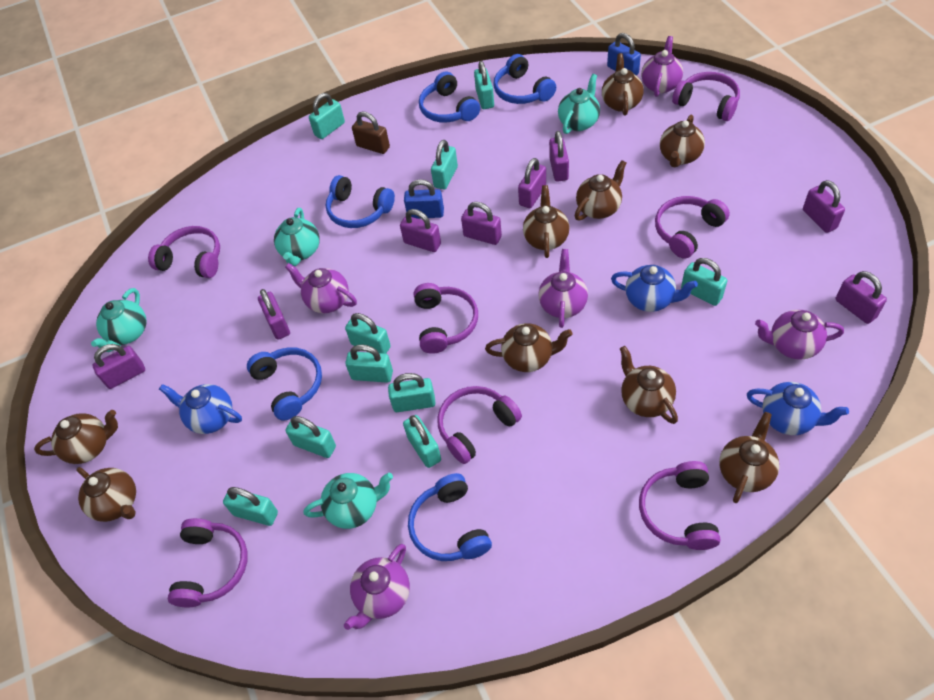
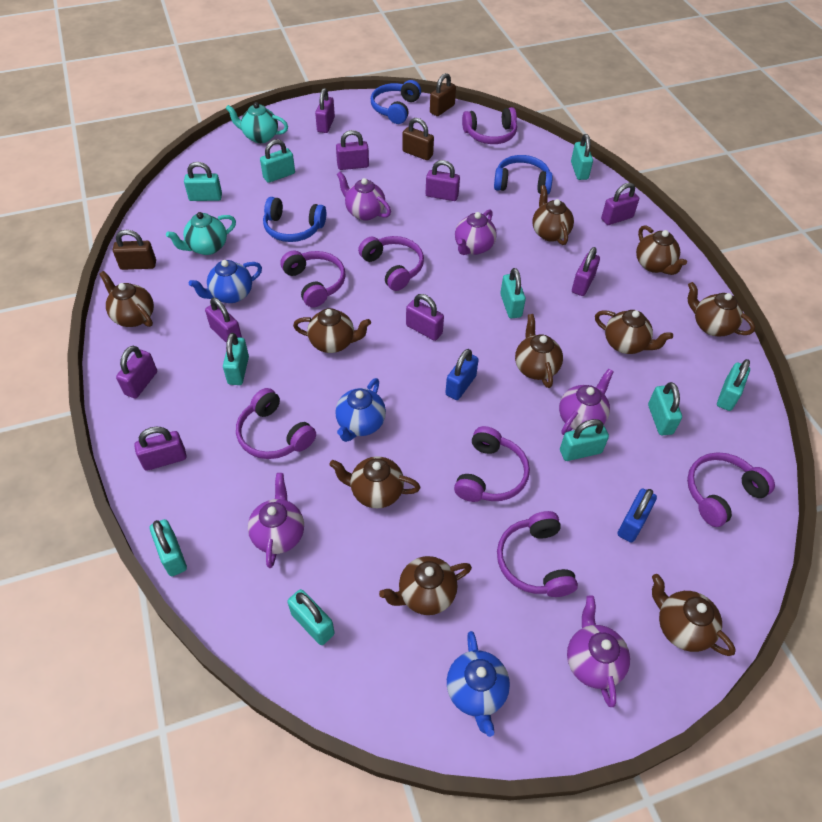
blue headphones: [247,347,322,421] [326,175,395,228] [408,473,492,561] [419,71,480,123] [493,54,556,104] = 5 -> [263,197,326,242] [371,80,421,124] [494,155,553,195] = 3
brown padlock: [352,111,390,154] = 1 -> [113,230,156,270] [402,118,434,160] [430,73,456,116] = 3
brown teapot: [34,410,118,464] [76,467,136,522] [485,323,573,372] [523,185,570,258] [574,160,626,221] [602,53,644,116] [620,346,678,424] [660,115,705,167] [719,412,779,503] = 9 -> [99,271,154,327] [293,308,371,353] [329,456,420,508] [379,556,472,615] [515,314,563,388] [532,185,574,245] [595,310,673,354] [636,225,687,275] [652,574,736,656] [688,282,755,336] = 10
purple padlock: [92,344,145,389] [258,289,290,340] [400,209,441,252] [461,202,502,245] [518,158,546,208] [549,131,569,182] [803,180,845,233] [836,271,887,324] = 8 -> [116,346,157,398] [134,426,187,471] [205,298,242,343] [315,88,335,133] [336,130,369,170] [406,294,444,341] [426,160,460,201] [572,247,600,296] [601,183,639,225] = 9
turquoise teapot: [91,288,147,352] [274,208,320,266] [304,472,393,529] [558,74,600,134] = 4 -> [166,212,236,255] [225,102,288,143] = 2

